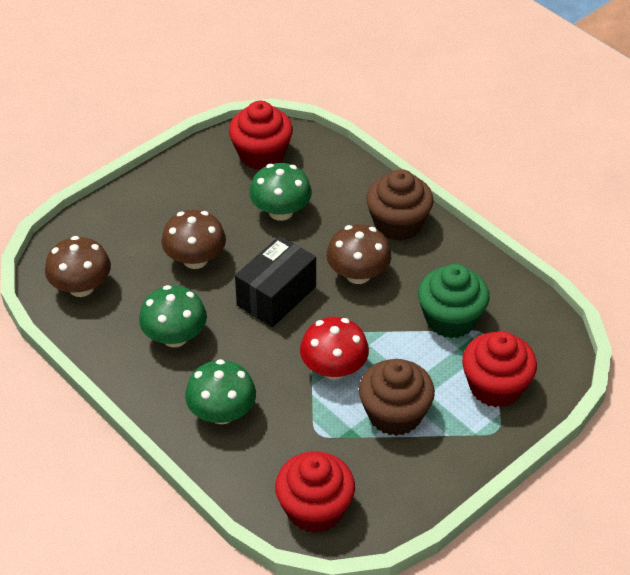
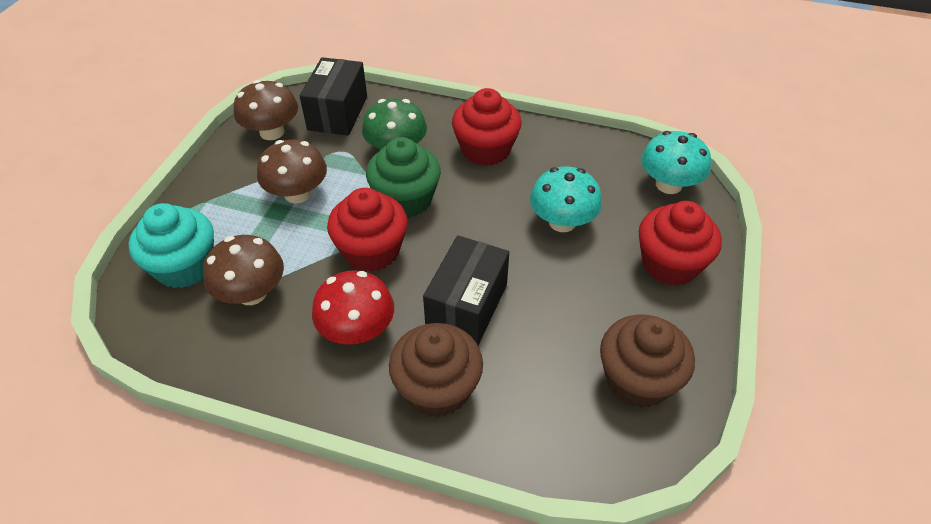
black box: [235,236,316,327] = 1 -> [300,57,367,136] [423,235,509,345] = 2
green mushroom: [139,285,207,347] [185,359,256,424] [249,163,312,221] = 3 -> [362,98,427,149] = 1
turquoise cupcake: none = 0 -> [128,203,214,288] = 1
turquoise mushroom: none = 0 -> [530,166,602,232] [641,131,711,194] = 2

